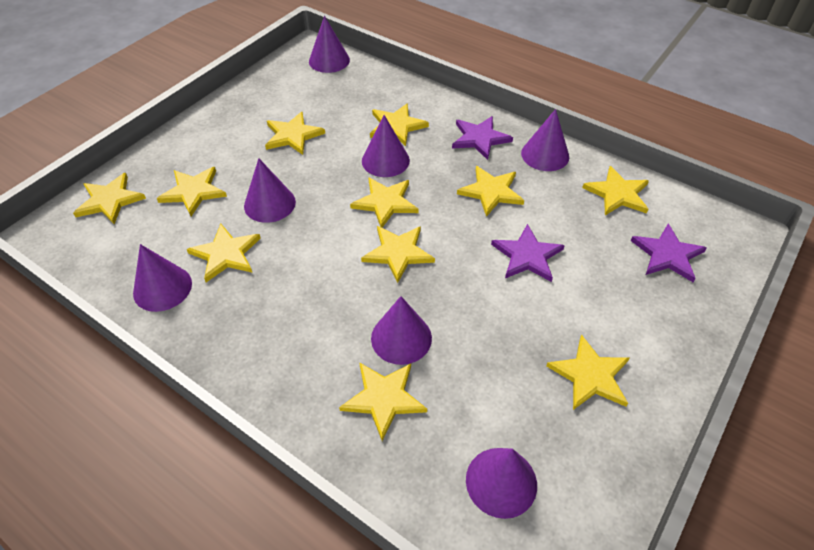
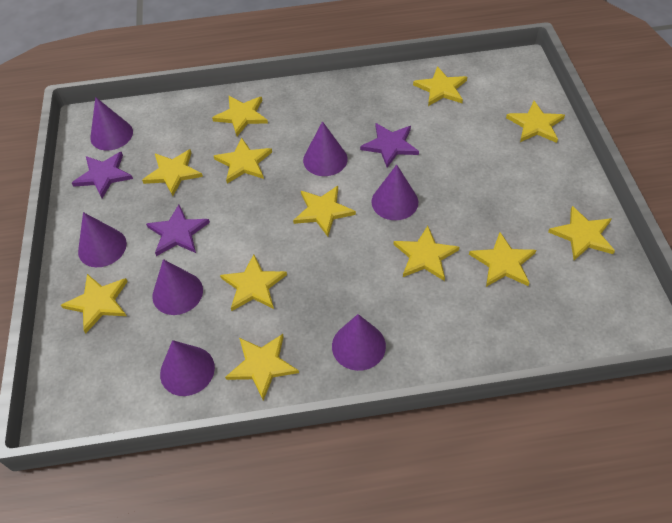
yellow star: [73,173,146,224] [157,167,227,217] [187,224,261,282] [265,112,325,155] [339,362,427,441] [350,177,418,228] [361,226,435,283] [370,103,429,146] [457,166,524,217] [546,335,630,410] [582,166,649,215] = 11 -> [61,274,128,334] [142,149,203,196] [212,96,268,136] [214,137,272,183] [220,254,287,311] [225,334,299,401] [293,186,356,237] [393,226,459,281] [413,66,467,106] [469,232,536,287] [506,101,565,143] [548,206,615,260] = 12

